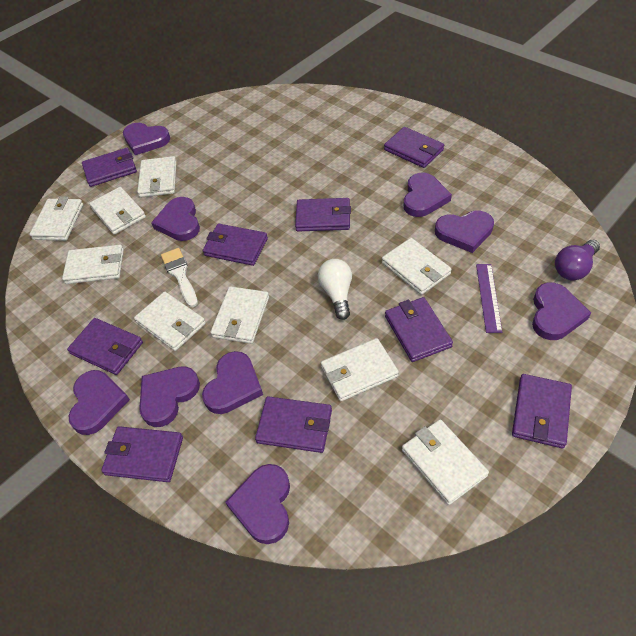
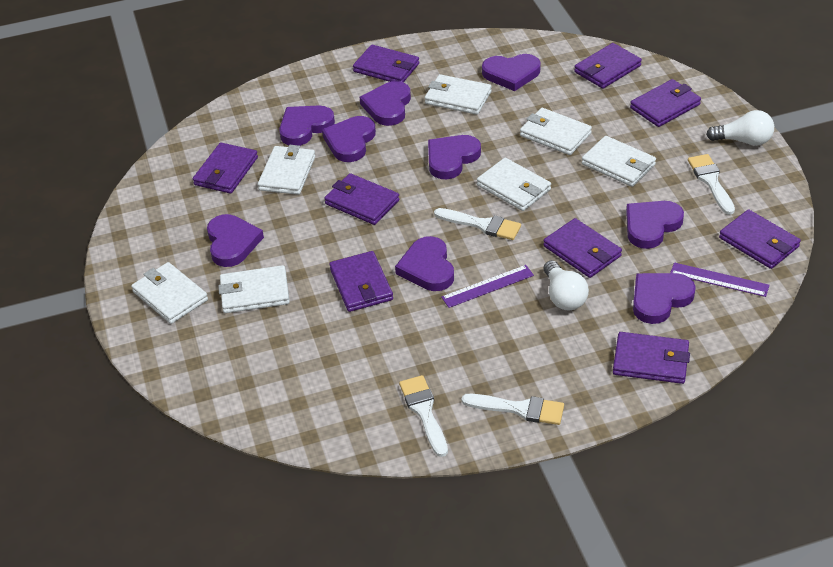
purple light bulb: [555,240,600,280] = 1 -> none = 0
purple ruler: [476,264,502,333] = 1 -> [441,265,534,308] [670,262,770,297] = 2
white brush: [161,248,198,307] = 1 -> [399,375,448,457] [434,208,521,240] [461,394,564,425] [688,154,735,215] = 4
white light bulb: [318,259,352,320] = 1 -> [544,260,589,310] [706,110,774,146] = 2
white wallet: [29,196,83,241] [62,245,124,284] [89,187,146,235] [134,292,206,351] [137,156,177,198] [210,286,269,344] [321,338,399,401] [382,238,452,295] [402,419,489,505] = 9 -> [131,262,208,324] [218,265,290,313] [258,145,315,195] [425,74,492,115] [477,158,551,211] [520,108,592,155] [582,136,656,187] = 7

